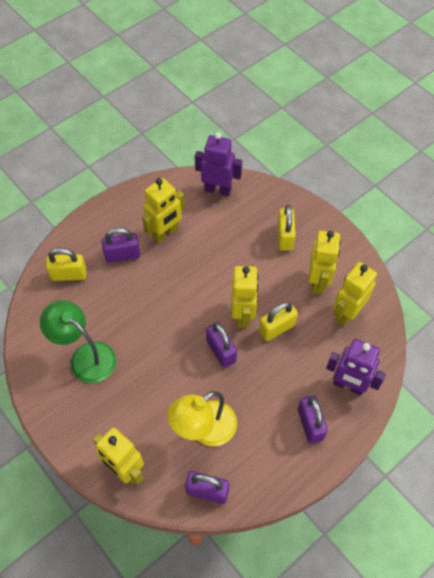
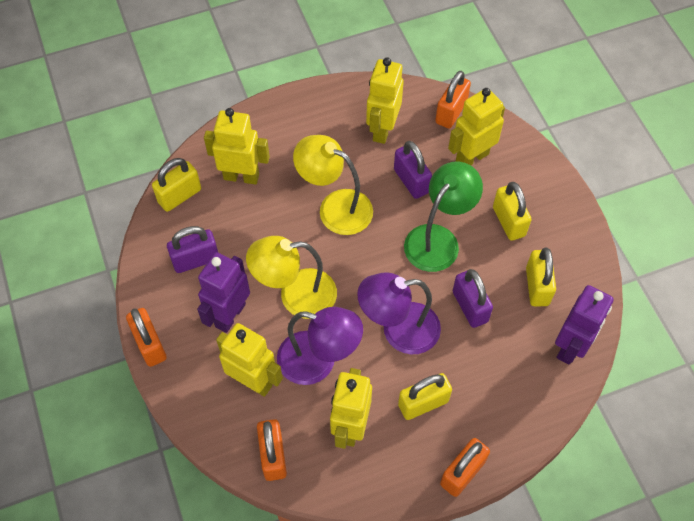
orange padlock: none = 0 -> [126,308,167,367] [257,419,287,481] [435,71,471,128] [440,438,490,497] = 4
purple lamp: none = 0 -> [277,307,363,385] [357,272,441,354] = 2
purple padlock: [102,228,140,263] [185,471,229,504] [206,322,237,368] [298,395,328,443] = 4 -> [167,226,218,273] [394,141,432,199] [453,269,493,328] = 3
yellow lamp: [167,391,237,446] = 1 -> [246,236,337,319] [293,135,373,235] = 2
yellow padlock: [46,248,87,281] [259,302,298,341] [277,205,296,251] = 3 -> [152,158,201,212] [398,373,452,420] [493,182,532,241] [526,247,556,306] = 4

